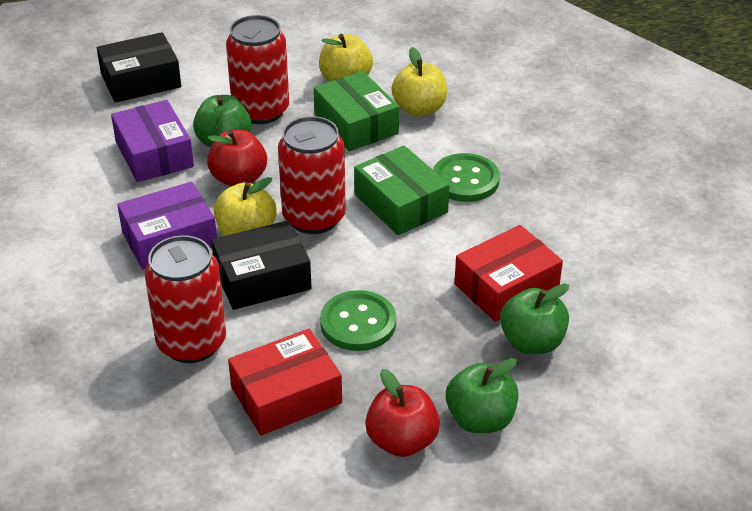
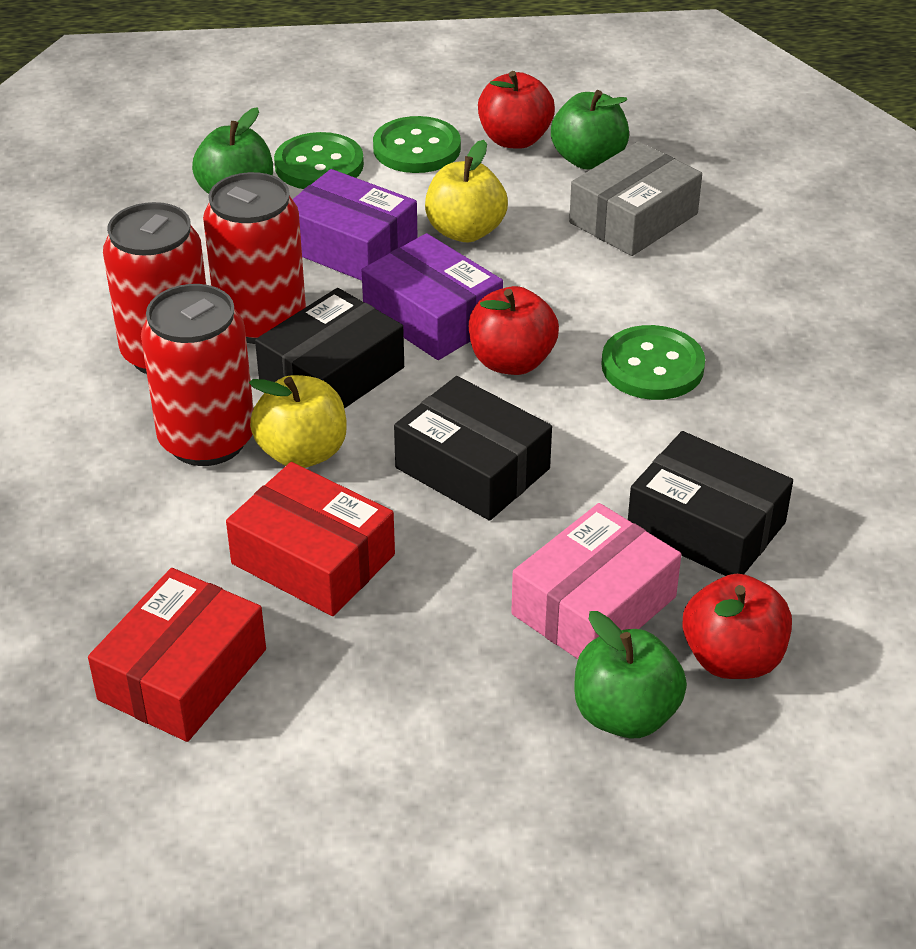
black box: [97,32,181,103] [211,220,312,310] = 2 -> [255,288,404,408] [394,376,552,521] [628,431,793,576] = 3
green box: [314,71,399,151] [354,146,449,235] = 2 -> none = 0
green button: [320,290,396,351] [433,153,500,202] = 2 -> [274,132,364,189] [373,116,461,173] [601,325,705,400] = 3
grey box: none = 0 -> [569,141,702,256] = 1
pink box: none = 0 -> [511,503,681,659] = 1
red apple: [207,130,267,186] [365,369,440,457] = 2 -> [469,286,559,375] [478,71,555,149] [682,574,792,679] = 3
yellow apple: [214,177,277,236] [319,34,373,82] [392,47,447,117] = 3 -> [249,375,347,468] [425,140,508,242] = 2

